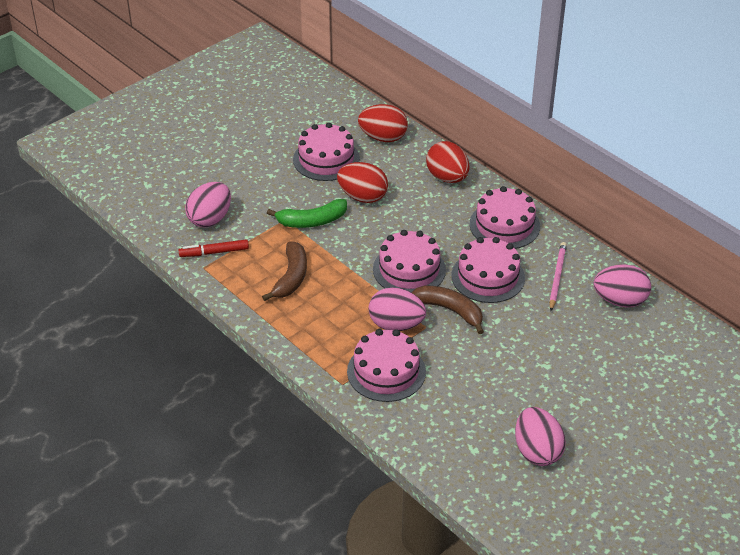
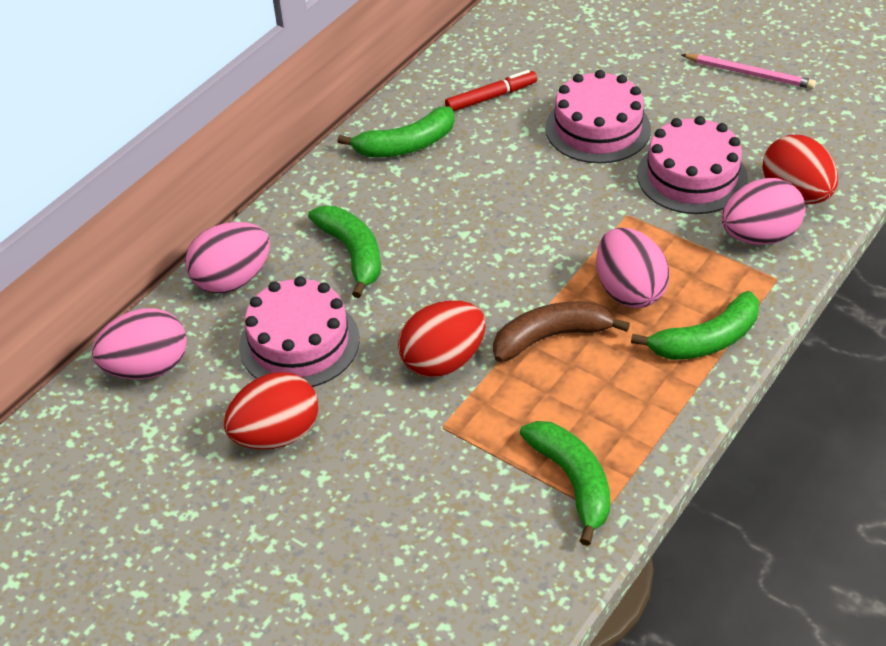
brown banana: [262,241,307,301] [412,285,484,334] = 2 -> [493,302,630,362] = 1
green banana: [267,199,347,228] = 1 -> [308,206,381,298] [337,106,455,157] [520,421,610,546] [631,291,759,360] = 4
pink cake: [293,122,360,181] [347,329,426,402] [373,230,446,293] [452,237,525,303] [470,186,540,249] = 5 -> [239,276,360,387] [545,70,651,163] [637,116,748,214] = 3

